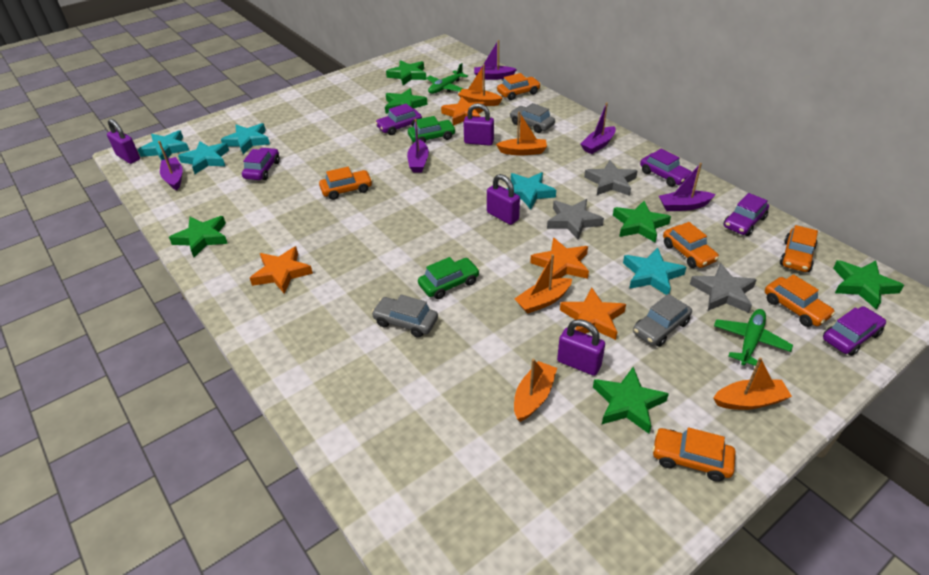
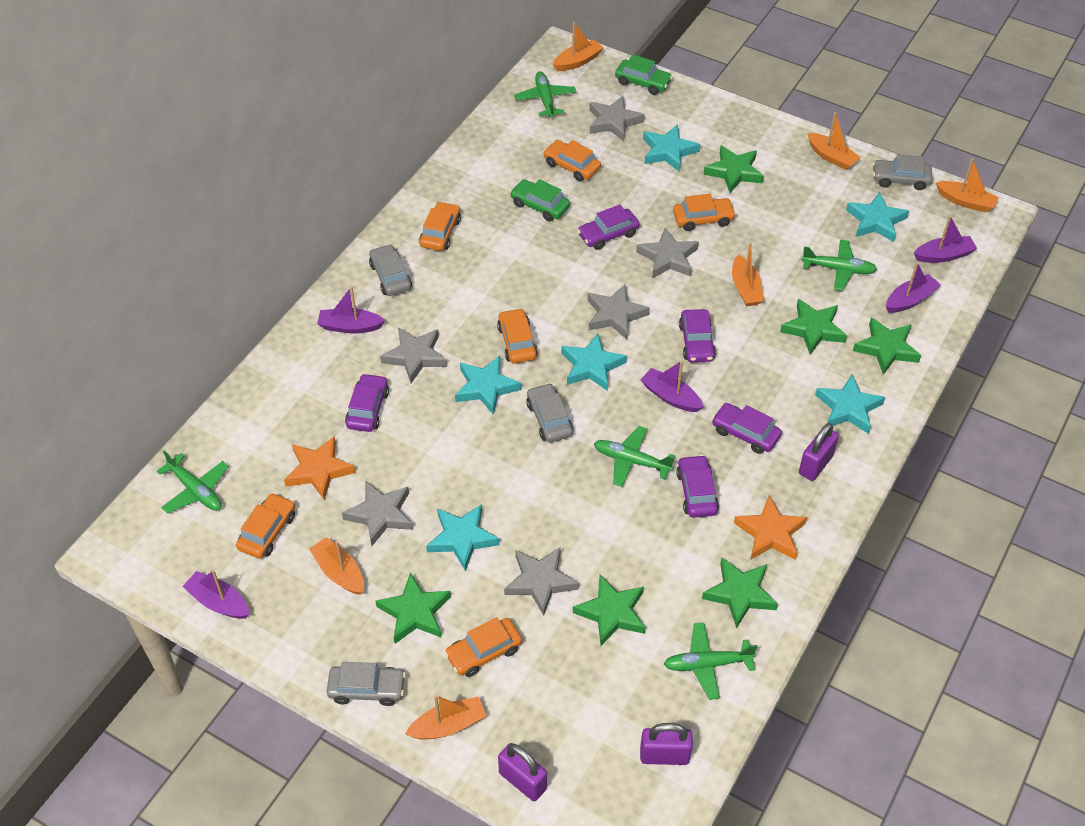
green plane: [426,63,468,94] [714,309,793,366] = 2 -> [157,450,229,514] [514,71,576,118] [594,426,675,487] [664,623,757,700] [801,239,877,291] = 5
grey car: [371,295,438,338] [510,103,555,133] [633,294,692,347] = 3 -> [327,662,406,706] [369,244,412,296] [526,383,573,443] [873,154,933,190] = 4
grey star: [547,199,604,240] [584,160,637,196] [690,263,757,313] = 3 -> [342,480,413,546] [380,327,447,383] [504,547,579,616] [588,284,650,339] [589,96,645,141] [636,227,699,278] = 6
orange boat: [458,65,503,106] [496,111,547,156] [514,254,572,313] [514,359,557,422] [713,357,792,410] = 5 -> [309,537,364,595] [405,695,486,740] [553,22,604,71] [732,242,764,306] [807,112,861,170] [936,158,999,212] = 6
orange star: [250,246,313,294] [441,97,486,126] [530,238,589,279] [560,287,626,340] = 4 -> [284,436,355,500] [734,496,807,560] = 2
purple padlock: [107,119,140,164] [463,103,494,146] [487,174,520,225] [557,319,605,376] = 4 -> [498,743,547,801] [640,723,693,765] [799,423,839,481] = 3
turquoise star: [138,130,190,160] [178,141,229,174] [221,123,270,154] [507,172,556,210] [623,248,686,295] = 5 -> [426,504,500,571] [455,356,521,415] [561,333,627,391] [643,125,700,172] [815,374,885,434] [846,192,909,242] = 6

